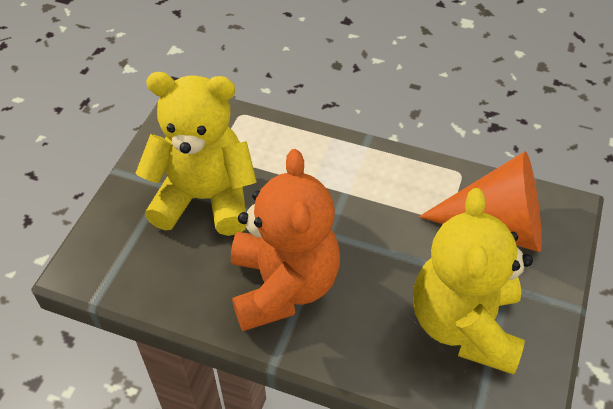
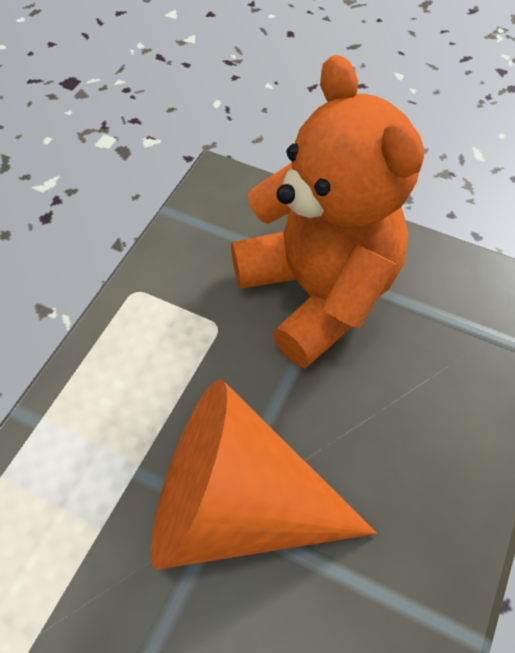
yellow teddy bear: [136,72,257,236] [413,188,533,375] = 2 -> none = 0

